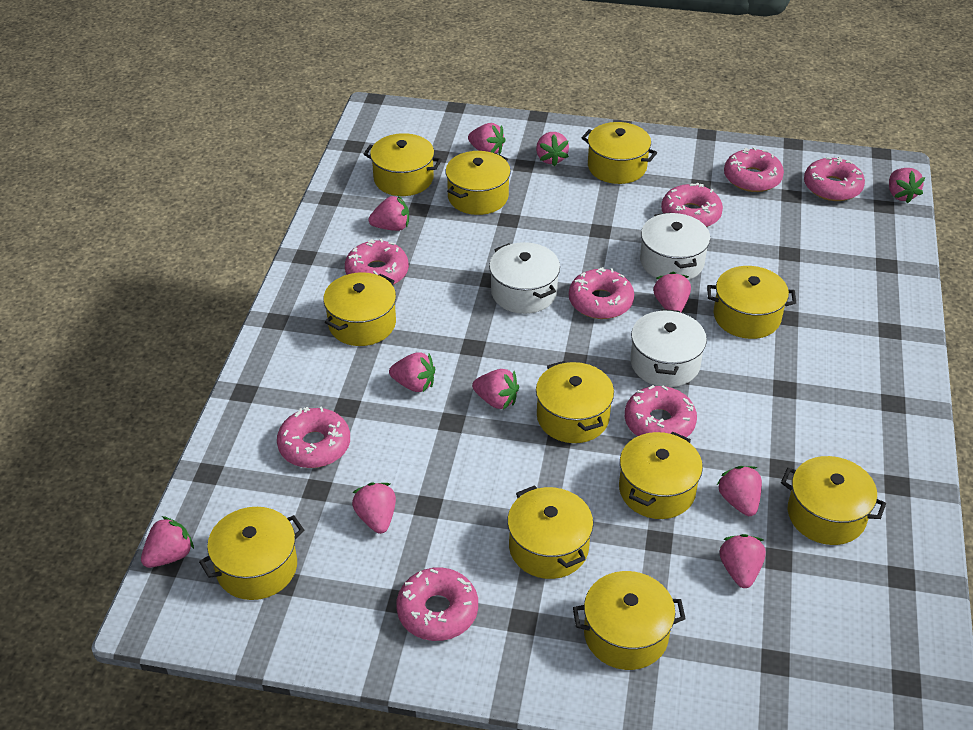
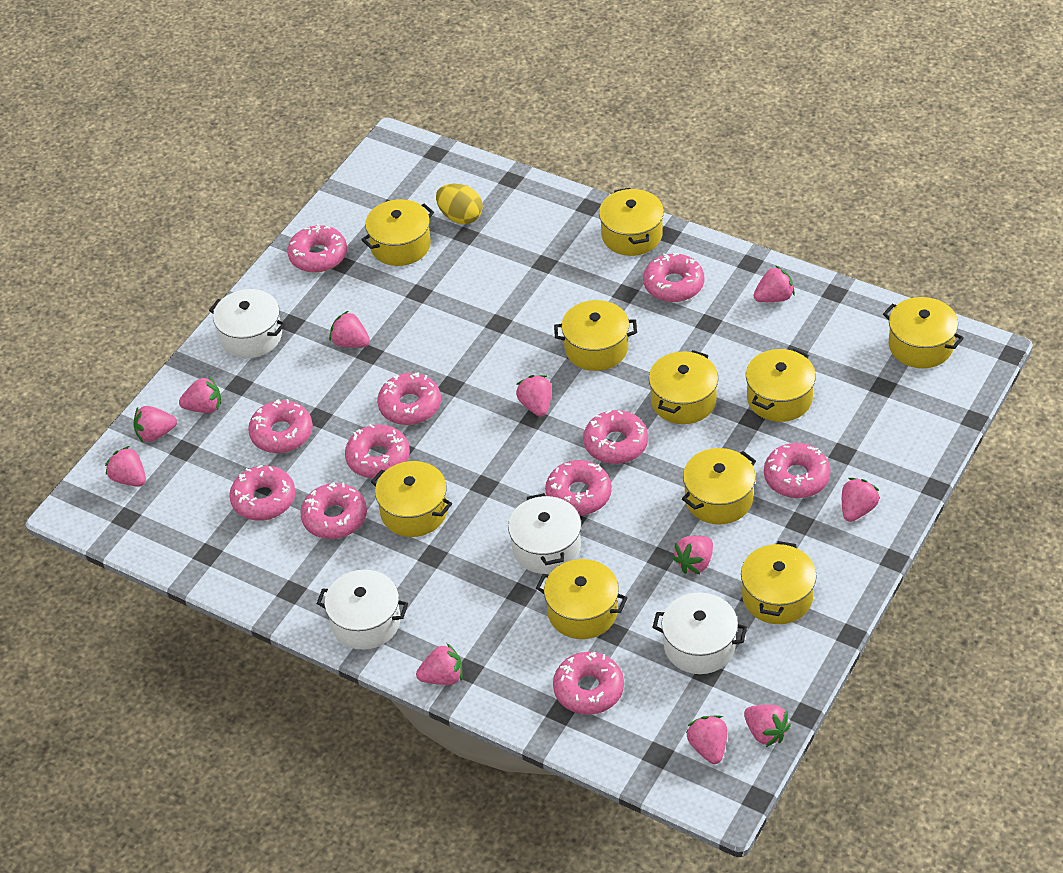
pink donut: [277,406,350,468] [345,238,409,285] [396,567,478,641] [569,267,634,319] [625,385,697,437] [661,183,723,227] [724,147,784,192] [804,157,865,201] = 8 -> [229,465,295,521] [248,399,313,453] [287,224,347,273] [300,482,367,539] [345,424,410,478] [377,372,441,425] [545,460,612,516] [553,652,624,715] [583,410,648,464] [643,253,704,302] [764,443,831,498] = 11
white pot: [489,242,560,314] [630,309,707,387] [640,212,710,280] = 3 -> [209,289,286,358] [317,570,408,650] [508,493,581,574] [652,592,747,674] = 4
yellow egg: none = 0 -> [436,184,483,224] = 1
yellow pot: [199,507,304,600] [323,272,396,346] [364,133,442,196] [446,151,511,215] [507,485,593,579] [536,361,614,443] [573,571,686,670] [582,122,657,184] [619,432,703,519] [707,266,796,339] [781,456,886,545] = 11 -> [361,199,434,266] [371,461,452,537] [536,559,627,639] [554,300,637,371] [599,188,664,256] [649,350,718,424] [682,448,756,524] [741,541,817,624] [746,349,816,422] [883,297,964,368] = 10

